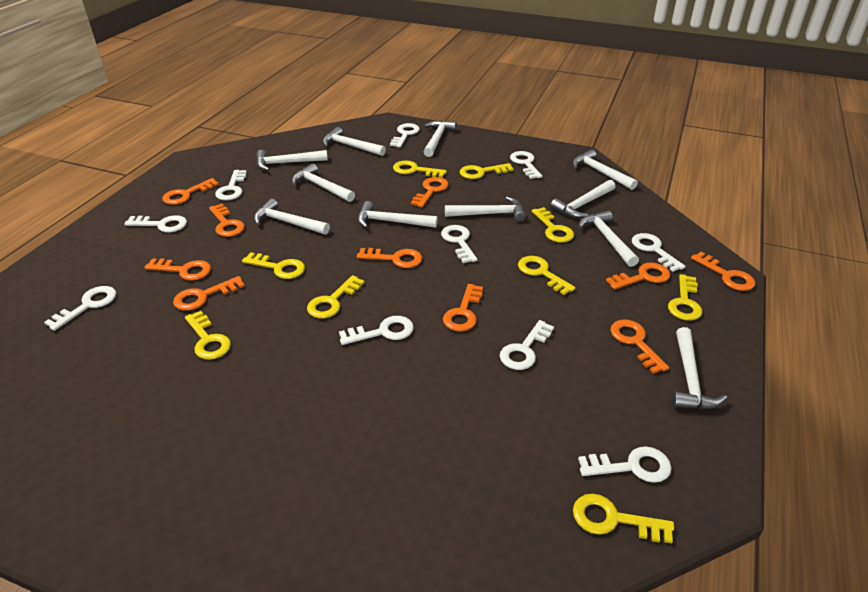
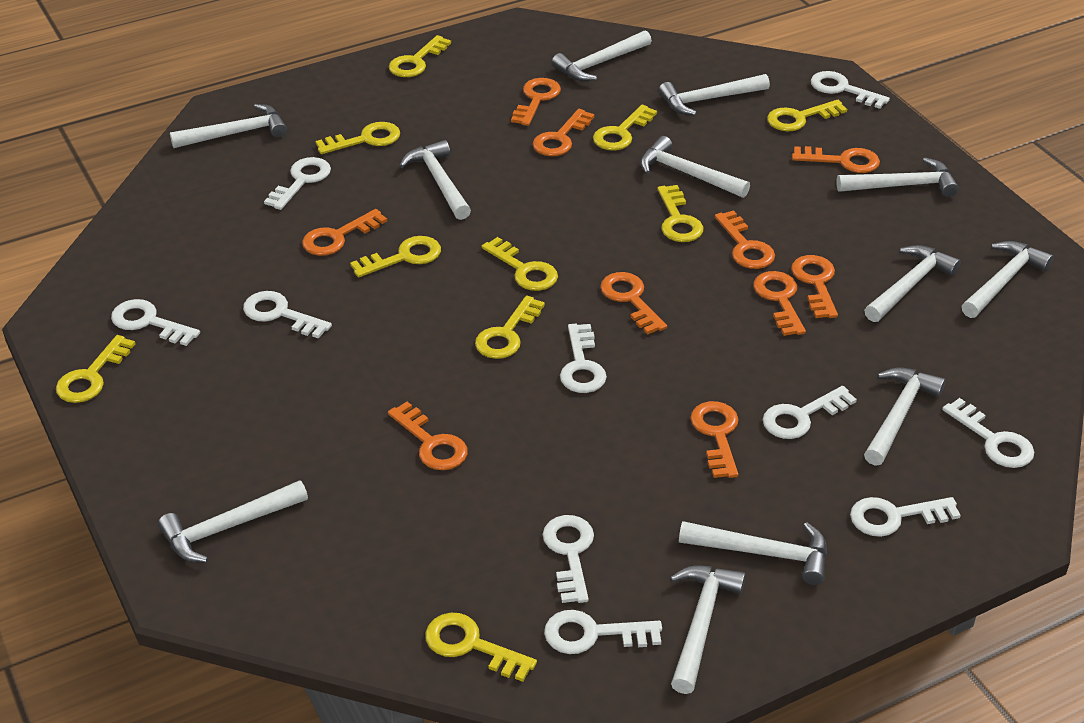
white hammer: [254,199,330,235] [256,150,328,171] [292,163,355,202] [323,127,386,156] [358,201,438,228] [424,120,457,157] [445,196,526,222] [550,180,615,218] [573,149,638,190] [578,210,639,267] [672,327,727,409] = 11 -> [158,480,308,563] [170,104,287,148] [399,140,471,220] [552,30,652,81] [640,136,750,198] [659,74,770,116] [670,566,746,694] [679,521,827,585] [836,158,959,197] [864,245,961,322] [864,368,946,466] [962,241,1054,318] = 12
yellow key: [185,311,231,360] [242,252,305,279] [307,275,364,318] [393,160,447,178] [460,163,514,179] [518,256,576,295] [532,207,574,243] [573,494,674,543] [668,274,702,321] = 9 -> [56,335,136,403] [316,122,400,154] [350,236,441,278] [389,35,451,77] [425,613,537,682] [475,296,545,359] [482,237,558,291] [593,104,657,150] [657,185,703,242] [767,100,847,131] = 10

